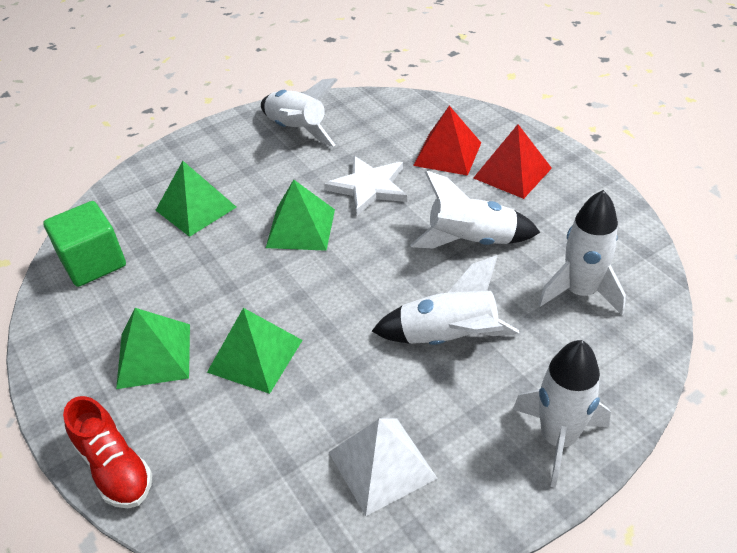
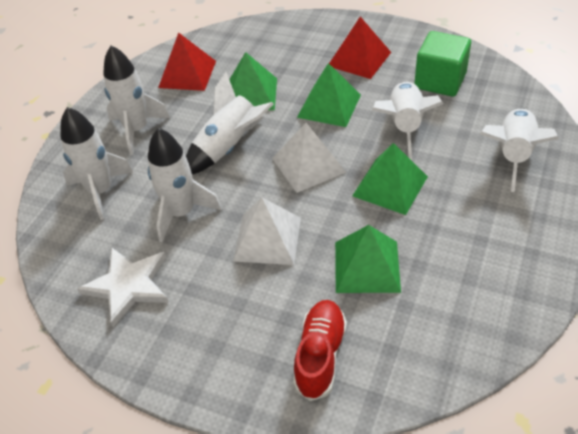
white pyramid: [329,419,438,516] = 1 -> [233,197,301,265] [272,123,346,193] = 2
white rocket: [261,78,337,147] [372,255,519,345] [410,171,540,248] [513,340,611,488] [538,190,626,315] = 5 -> [60,107,134,220] [103,46,170,155] [148,128,221,242] [186,72,274,174] [372,82,444,160] [480,108,559,192] = 6

